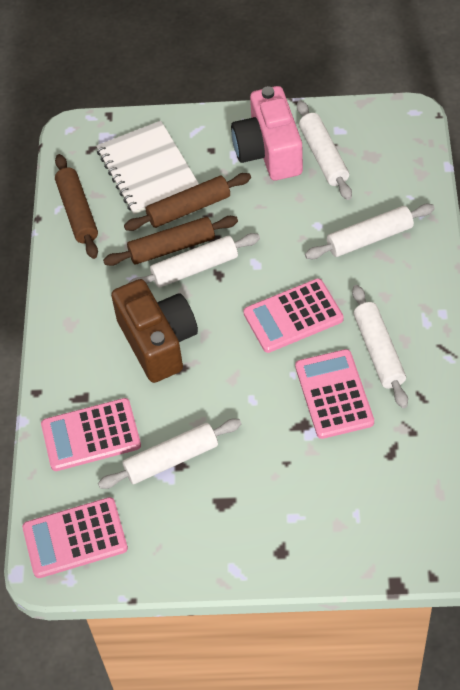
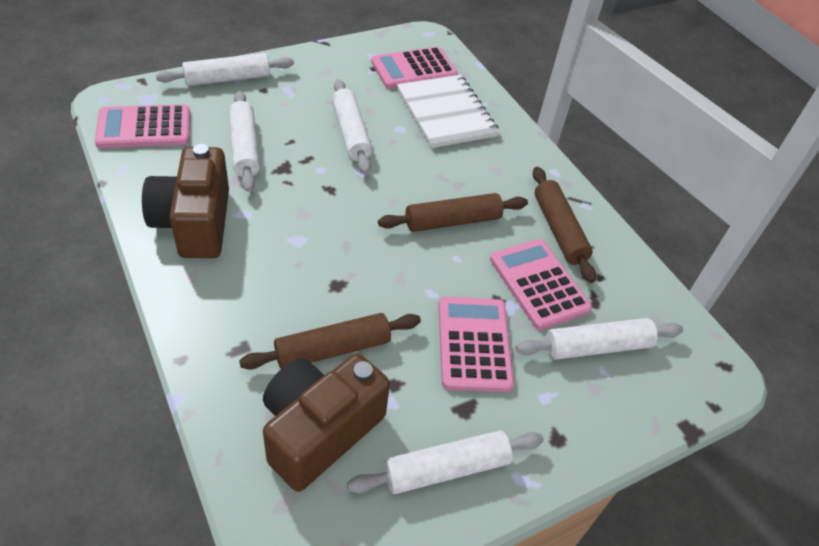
brown camera: [111,279,198,383] = 1 -> [142,144,229,258] [263,353,390,492] = 2
pink camera: [231,86,303,180] = 1 -> none = 0

